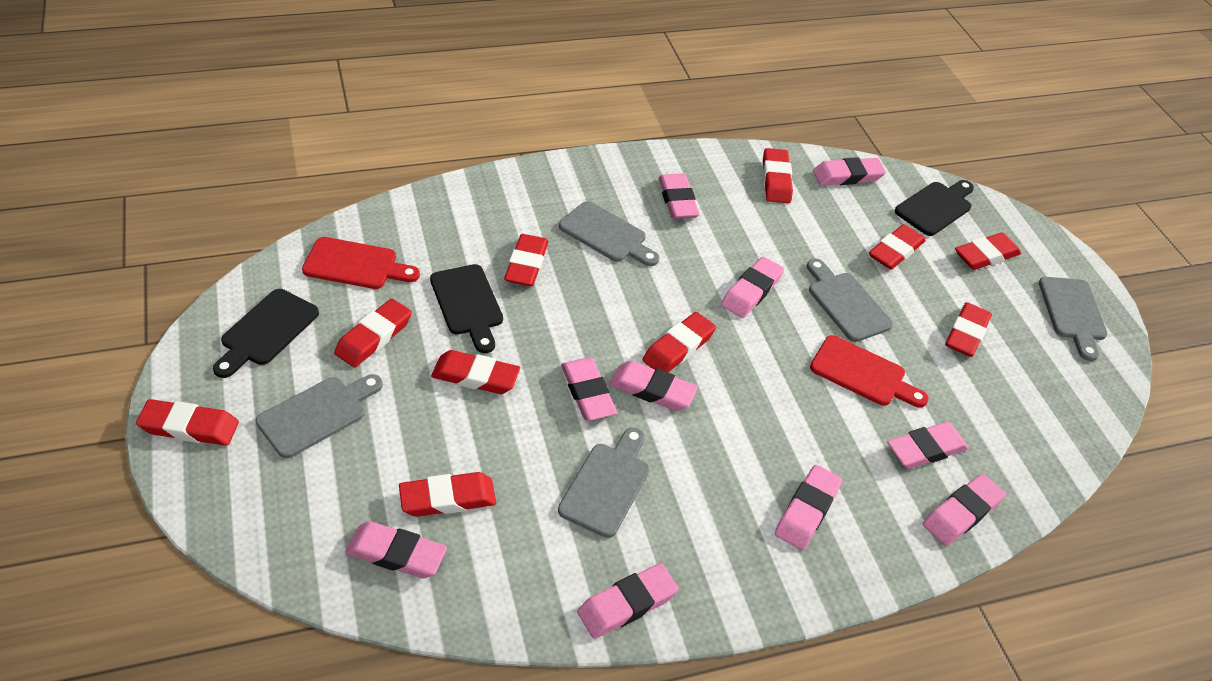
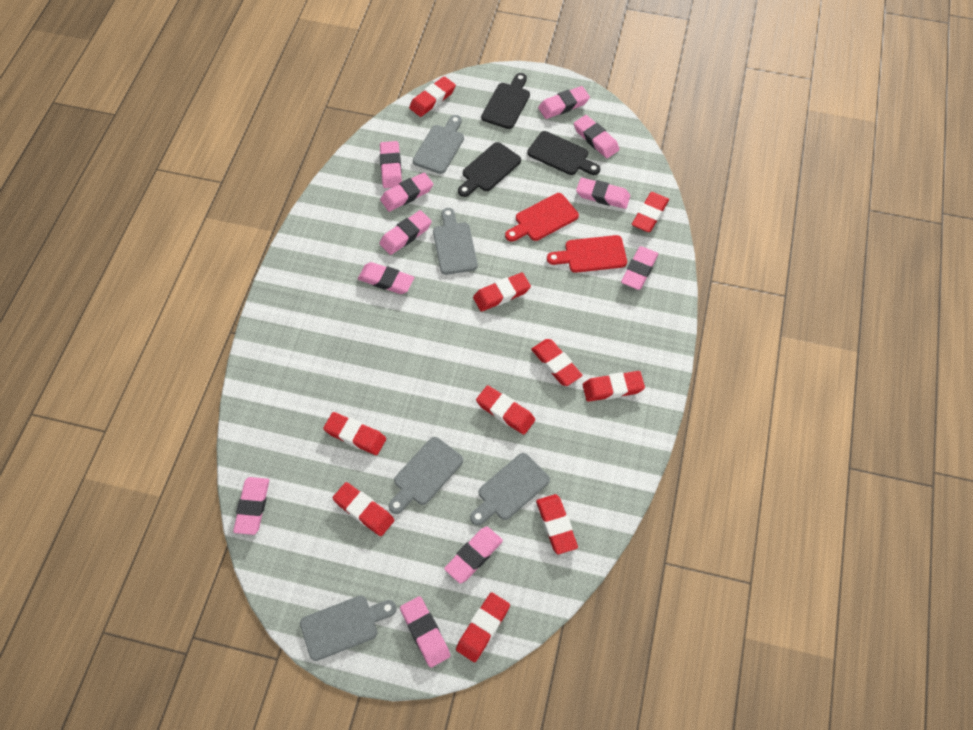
pink eraser: [345,521,447,578] [561,357,617,421] [577,563,679,639] [609,361,698,411] [658,173,700,219] [721,257,784,318] [775,465,842,550] [813,157,886,185] [887,422,969,469] [923,474,1006,546] = 10 -> [233,477,269,535] [358,262,414,294] [379,210,432,255] [380,141,402,188] [380,172,433,212] [400,596,451,668] [444,527,503,584] [538,86,590,119] [574,115,619,158] [576,178,630,209] [621,246,659,290] = 11

